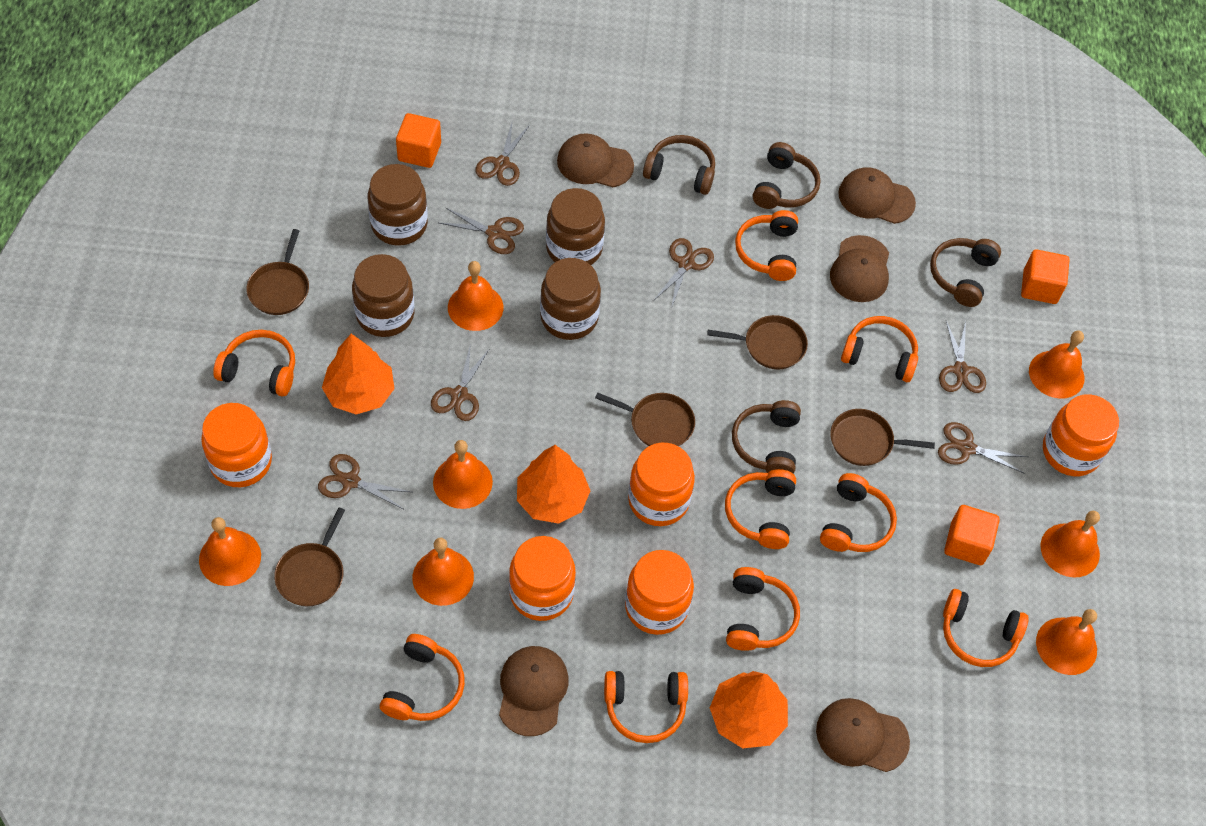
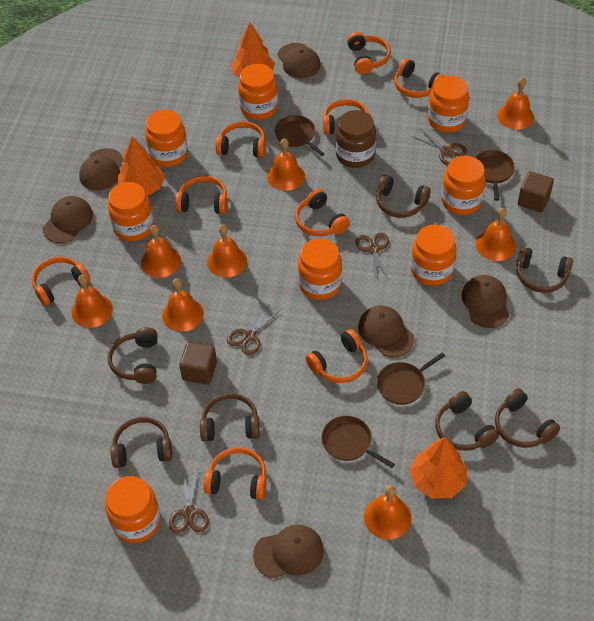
brown cap: [499,646,569,736] [557,133,634,187] [816,698,910,772] [830,235,889,302] [838,168,916,224] = 5 -> [43,196,93,243] [79,148,123,190] [253,525,324,578] [277,43,321,78] [358,306,414,357] [461,275,509,328] = 6
brown cube: none = 0 -> [179,342,217,385] [518,171,554,212] = 2
brown headphones: [643,135,715,195] [732,400,801,474] [753,142,820,209] [930,238,1001,307] = 4 -> [108,327,158,384] [111,417,172,468] [200,393,260,441] [376,175,430,218] [435,391,499,451] [495,388,560,448] [516,247,573,293] = 7
brown jar: [352,254,415,337] [368,164,428,246] [540,258,601,340] [546,188,605,265] = 4 -> [336,110,376,168] = 1
brown pan: [246,229,309,315] [274,508,345,606] [595,392,695,446] [707,315,808,369] [830,409,935,466] = 5 -> [275,115,324,156] [321,416,395,468] [377,353,445,405] [475,150,515,201] = 4
brown scissors: [318,454,411,509] [431,343,490,421] [439,207,524,254] [475,123,530,186] [653,238,714,309] [938,422,1028,474] [939,321,986,393] = 7 -> [169,469,209,533] [227,303,282,355] [355,233,389,280] [411,129,468,165] = 4
orange bell: [199,517,261,586] [412,538,474,606] [433,440,493,509] [448,261,503,331] [1029,330,1085,399] [1036,609,1097,675] [1041,510,1100,578] = 7 -> [71,275,113,328] [141,225,181,278] [162,278,204,332] [207,224,247,278] [267,138,305,191] [364,485,412,540] [476,208,516,261] [497,77,534,130] = 8
orange cube: [396,113,441,168] [944,505,1000,565] [1021,249,1069,304] = 3 -> none = 0
orange jar: [201,403,272,487] [509,536,576,621] [625,550,694,635] [628,443,695,526] [1043,394,1119,476] = 5 -> [105,476,161,543] [108,182,154,241] [145,110,188,167] [238,64,278,120] [298,238,342,300] [411,225,456,286] [428,76,469,133] [441,156,486,215] = 8

